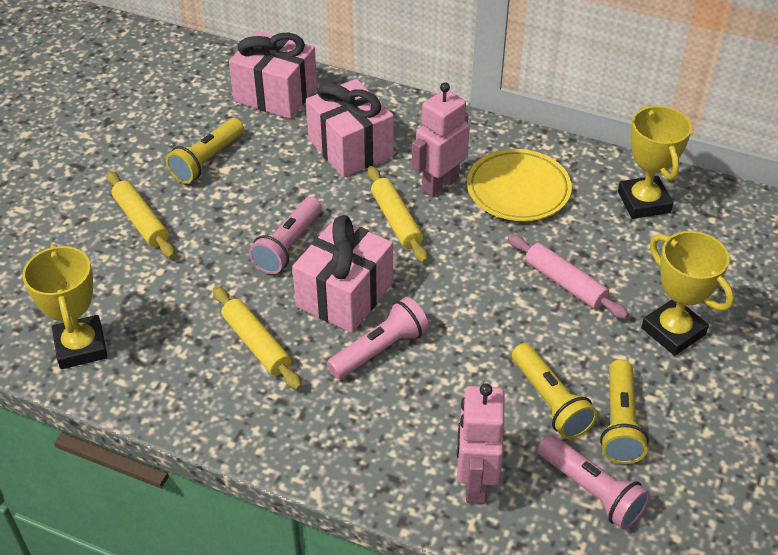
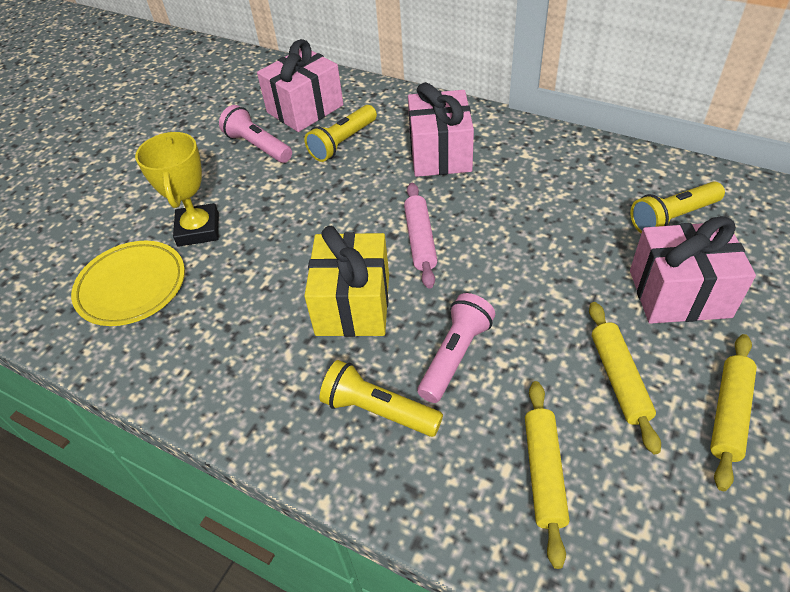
pink flashlight: [249,197,322,274] [327,297,429,379] [537,434,650,530] = 3 -> [219,105,292,163] [417,293,495,403] = 2
pink robot: [412,82,470,197] [457,383,504,504] = 2 -> none = 0
yellow gift: none = 0 -> [304,226,389,337] = 1
yellow trophy: [22,244,108,369] [618,105,692,219] [641,231,734,356] = 3 -> [135,132,219,247] = 1

